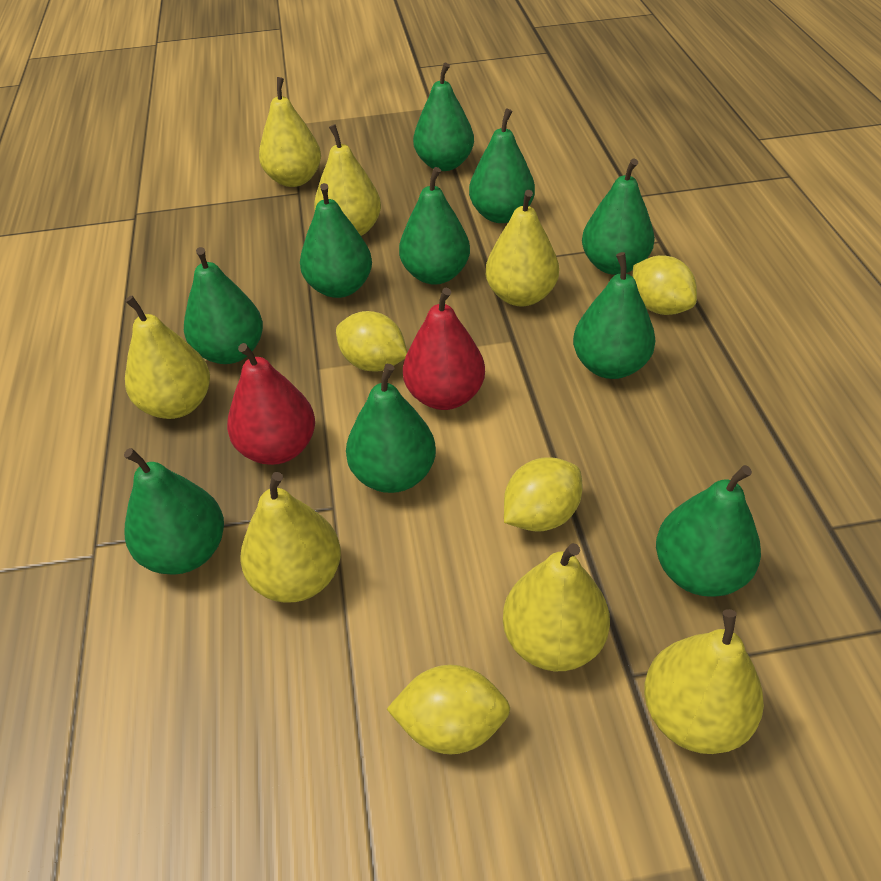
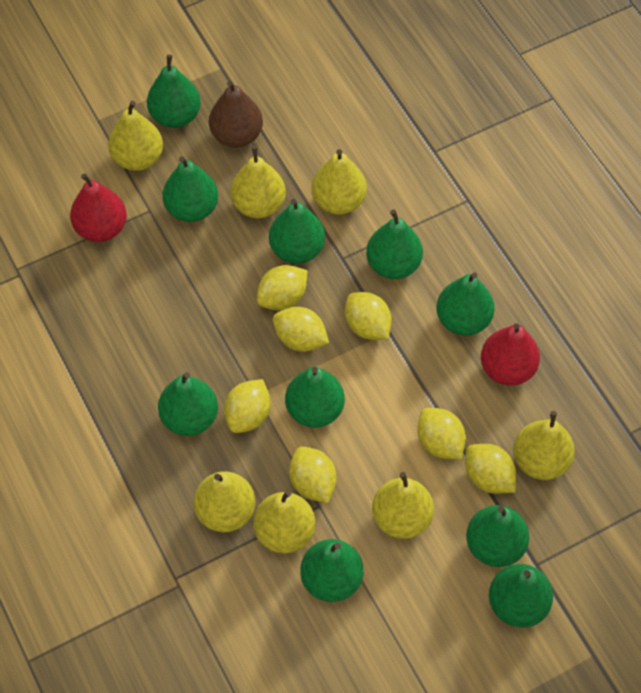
brown pear: none = 0 -> [209,81,263,148] = 1
yellow lemon: [336,311,407,371] [387,665,510,754] [504,457,582,532] [633,256,697,315] = 4 -> [224,379,271,433] [257,265,308,310] [273,307,329,352] [289,447,336,503] [345,292,392,340] [417,408,466,460] [465,444,516,494] = 7

